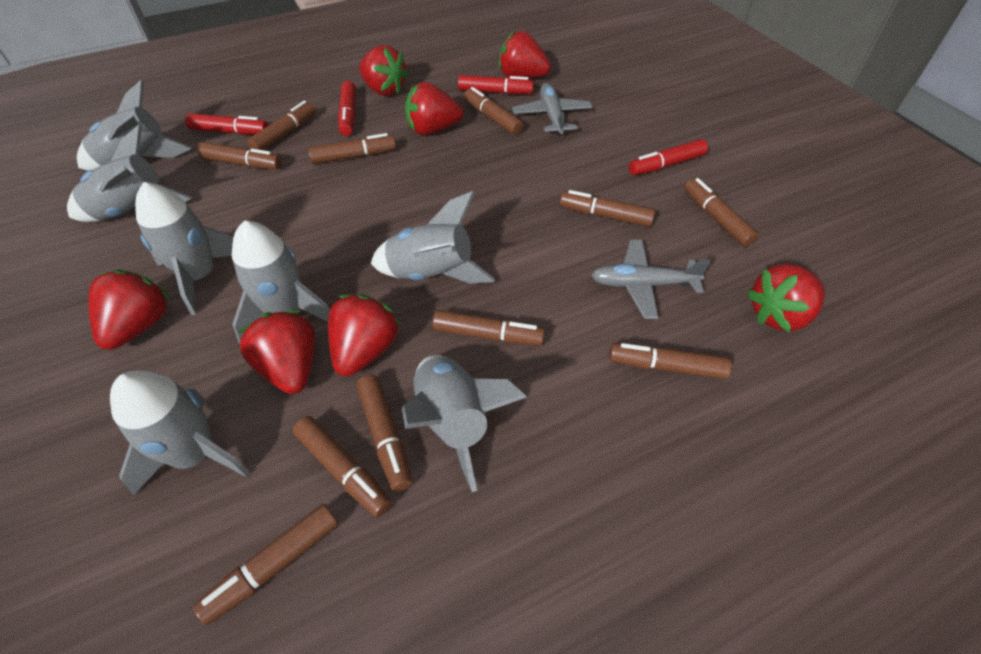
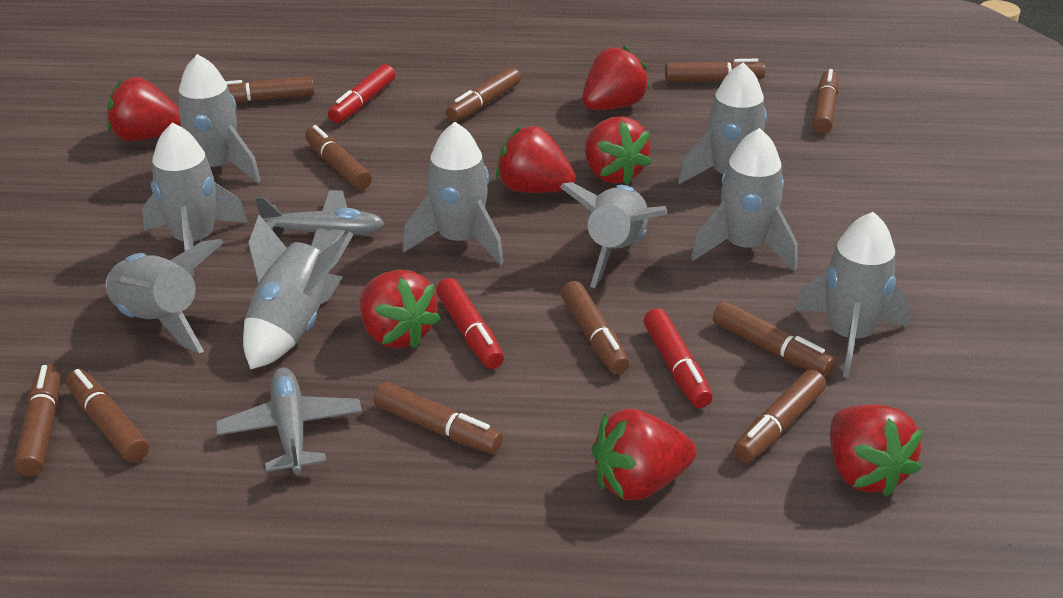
grey rocket: [67,125,192,222] [77,80,192,171] [110,370,250,496] [135,182,234,315] [232,220,330,344] [371,191,495,284] [402,355,527,492] = 7 -> [106,239,224,353] [142,123,248,276] [179,54,261,183] [243,215,354,369] [402,122,504,265] [560,182,667,288] [678,63,767,184] [691,128,798,271] [795,212,910,378] = 9
red marker: [185,113,268,135] [338,81,356,136] [458,75,534,94] [629,139,708,175] = 4 -> [328,64,395,123] [436,278,504,369] [644,308,713,408] = 3

